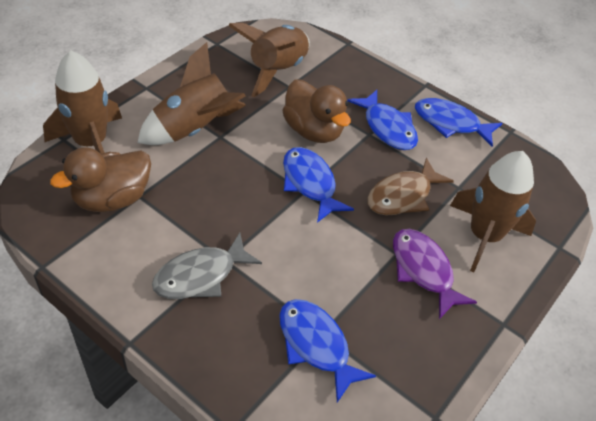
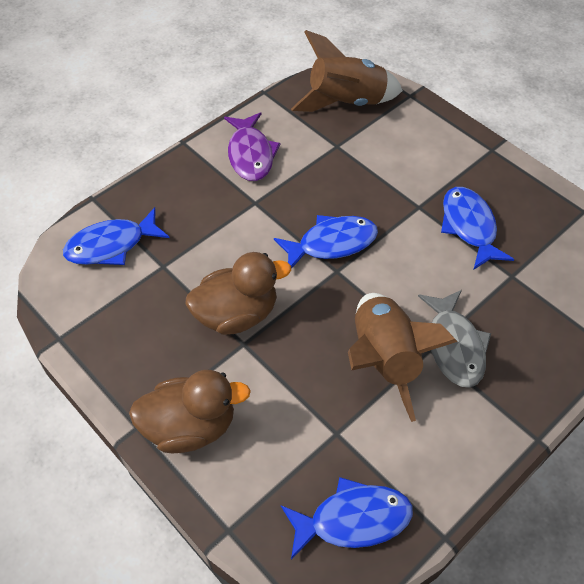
brown fish: [367,158,454,215] = 1 -> none = 0
brown rocket: [43,51,122,154] [137,42,246,145] [228,23,310,97] [450,151,536,272] = 4 -> [291,30,403,112] [348,293,458,422] = 2

